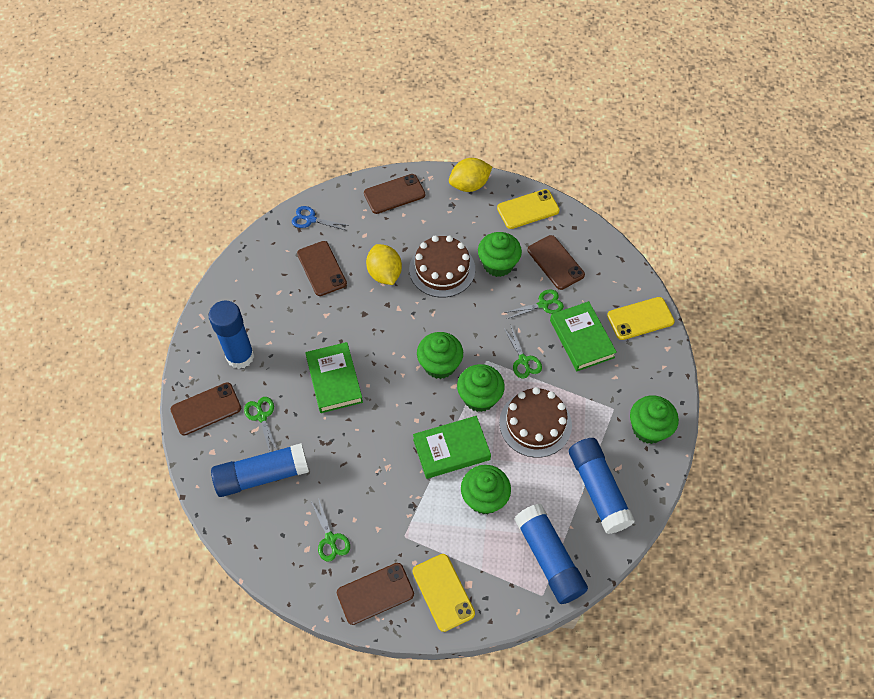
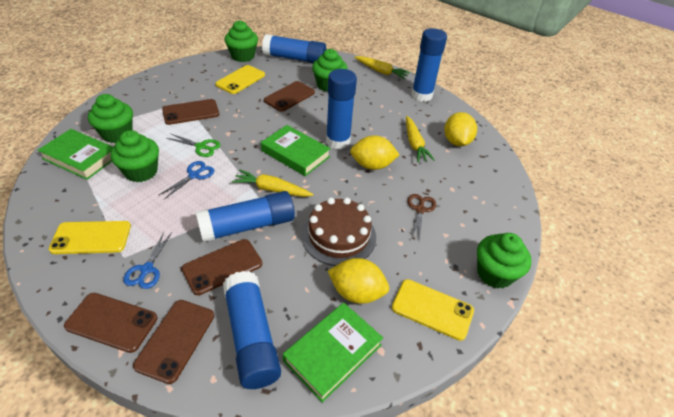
blue glue stick: [209,301,254,369] [211,443,309,497] [514,504,588,604] [569,438,635,534] = 4 -> [196,191,295,242] [223,271,281,389] [262,34,326,63] [326,69,357,149] [411,28,447,102] = 5
blue scissors: [292,206,347,231] = 1 -> [123,232,172,289] [158,161,214,199] = 2
brown cake: [409,235,475,298] [499,387,572,458] = 2 -> [302,198,376,266] = 1
brown scissors: none = 0 -> [407,194,436,241] = 1
green scissors: [244,397,277,452] [311,498,350,561] [504,289,564,319] [504,324,542,379] = 4 -> [167,134,220,157] = 1
yellow carrot: none = 0 -> [232,170,313,197] [354,56,410,79] [406,116,435,162] = 3
yellow lemon: [366,244,402,285] [449,158,492,192] = 2 -> [328,258,389,304] [350,135,400,170] [444,112,477,146] = 3

